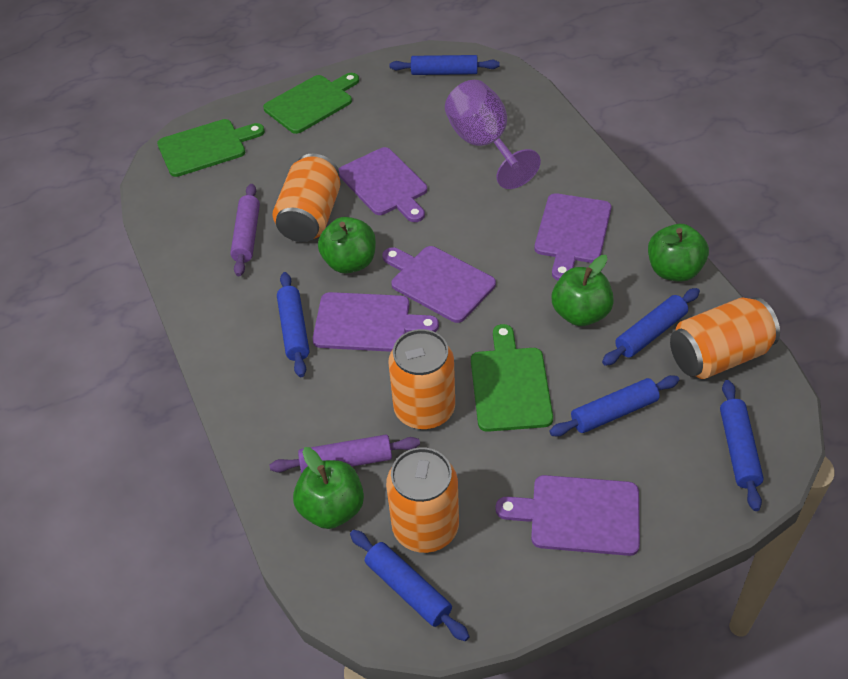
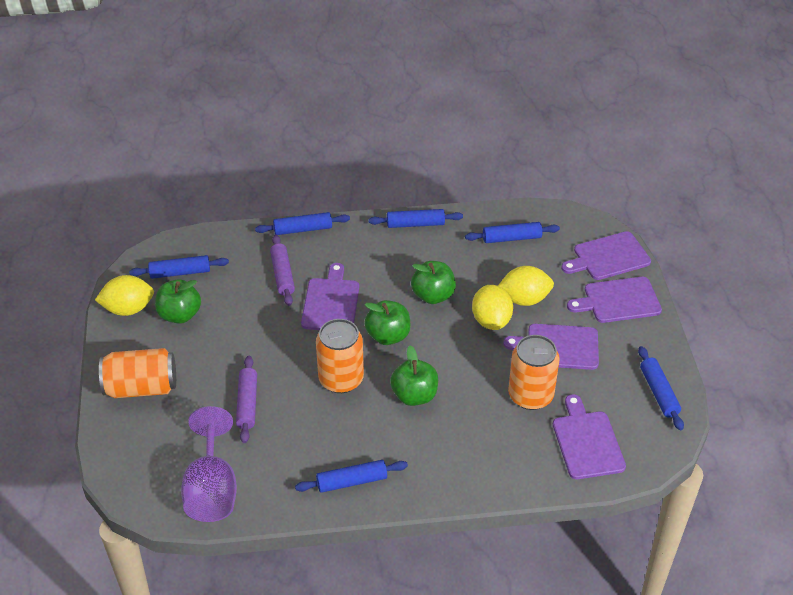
green cutting board: [157,119,265,177] [263,73,359,134] [471,324,553,432] = 3 -> none = 0
orange can: [272,154,340,242] [386,447,459,553] [388,329,455,430] [670,297,780,379] = 4 -> [99,348,176,398] [316,319,364,393] [508,335,560,410] = 3
yellow lemon: none = 0 -> [95,275,154,316] [472,285,513,330] [498,266,554,306] = 3

